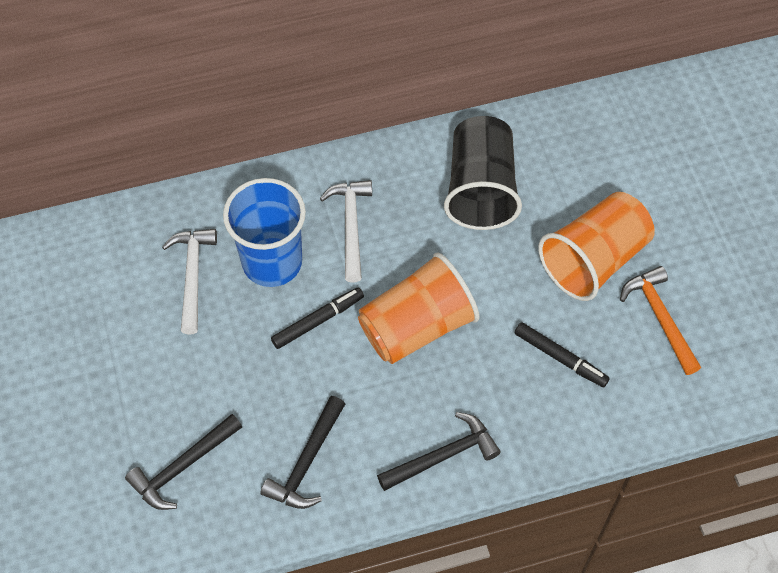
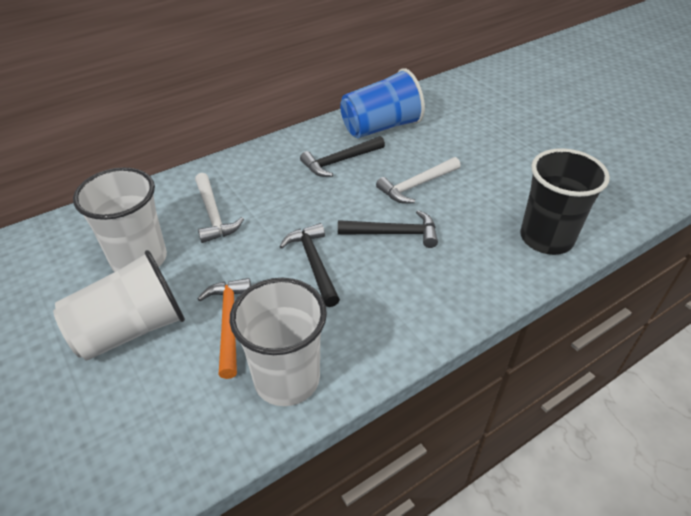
black marker: [271,287,364,349] [515,322,610,387] = 2 -> none = 0
orange cup: [358,252,479,364] [538,192,655,301] = 2 -> none = 0
white cup: none = 0 -> [53,250,185,361] [73,168,167,272] [230,278,327,406] = 3

